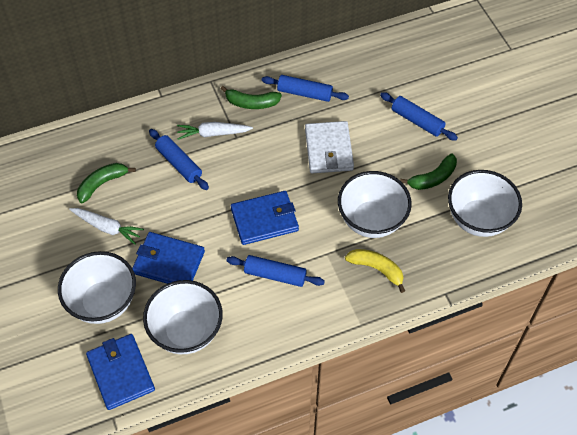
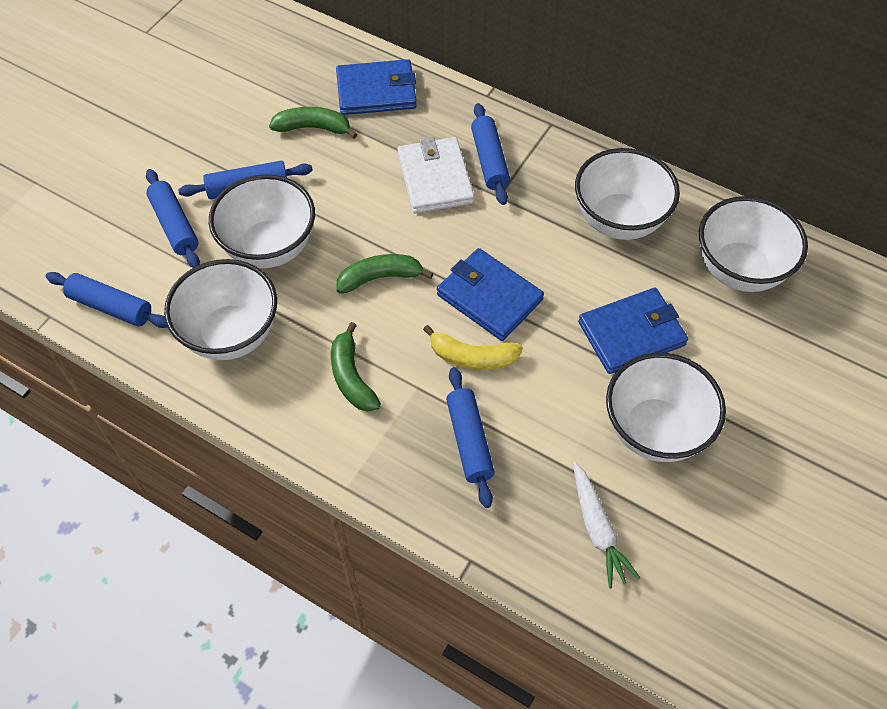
blue rolling pin: [149,129,209,190] [226,255,325,287] [262,75,349,102] [380,92,458,141] = 4 -> [46,272,167,328] [146,169,200,268] [178,161,313,199] [446,367,495,508] [471,103,510,205] = 5
white bowl: [58,251,136,324] [143,280,223,354] [338,171,412,238] [448,170,522,237] = 4 -> [164,259,277,360] [209,174,315,268] [575,148,680,240] [606,352,726,462] [699,196,808,292] = 5
white carrot: [69,208,144,245] [177,122,253,140] = 2 -> [573,462,640,588] = 1

